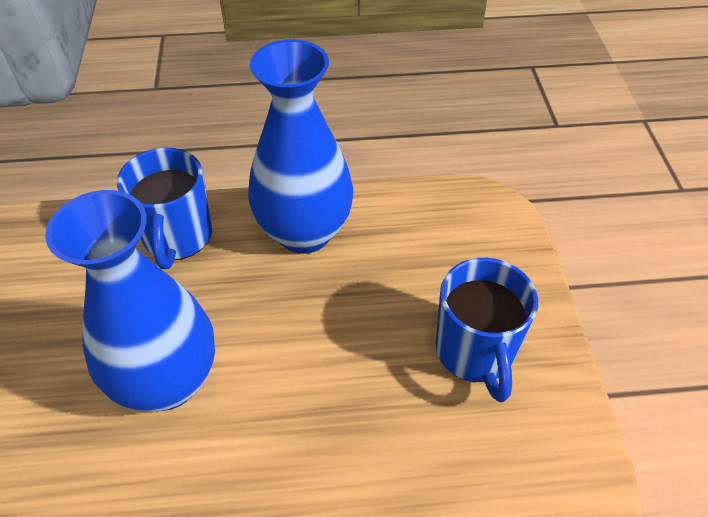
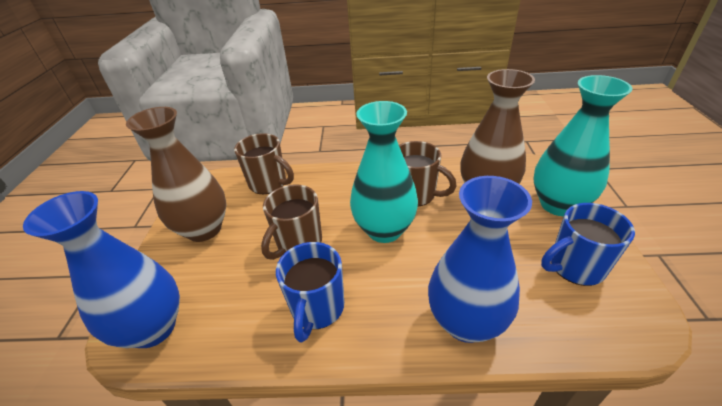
brown mug: none = 0 -> [234,133,294,194] [261,184,322,260] [399,141,457,206] = 3
brown vase: none = 0 -> [126,107,226,242] [461,69,535,184] = 2
turquoise vase: none = 0 -> [350,101,418,243] [533,75,633,216] = 2

